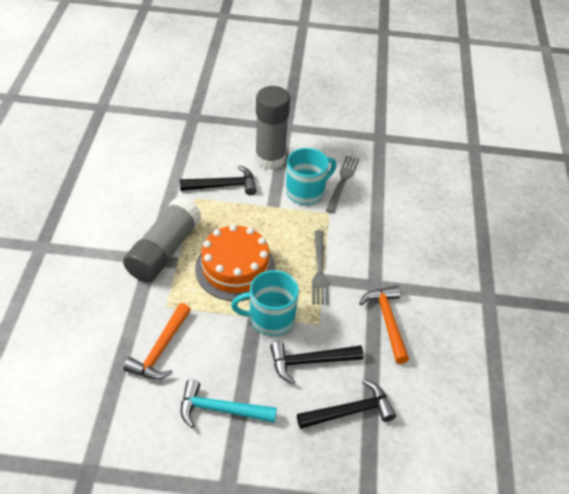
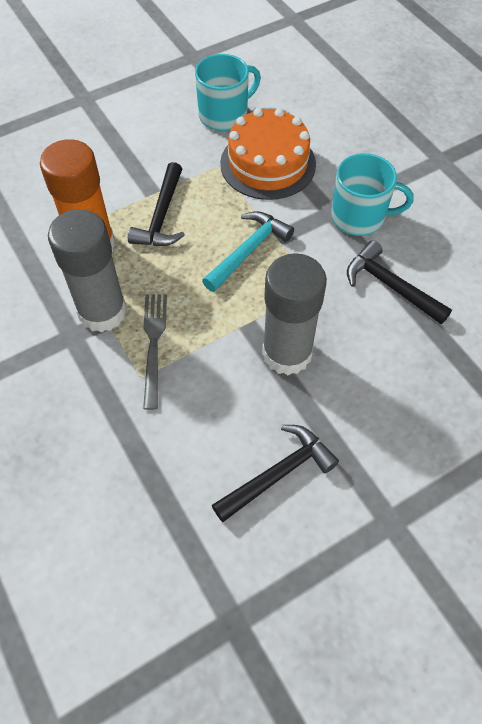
grey fork: [312,230,329,305] [326,156,359,213] = 2 -> [143,294,167,410] = 1
orange glue stick: none = 0 -> [40,139,115,252] = 1
orange hammer: [123,303,191,380] [359,286,409,364] = 2 -> none = 0

